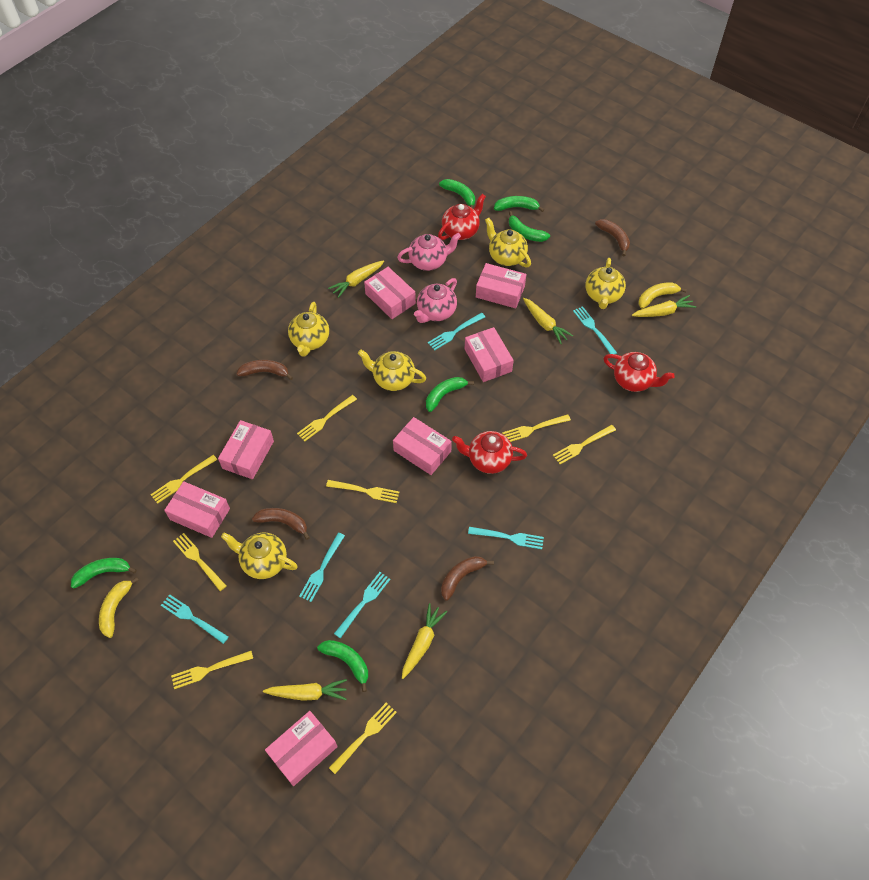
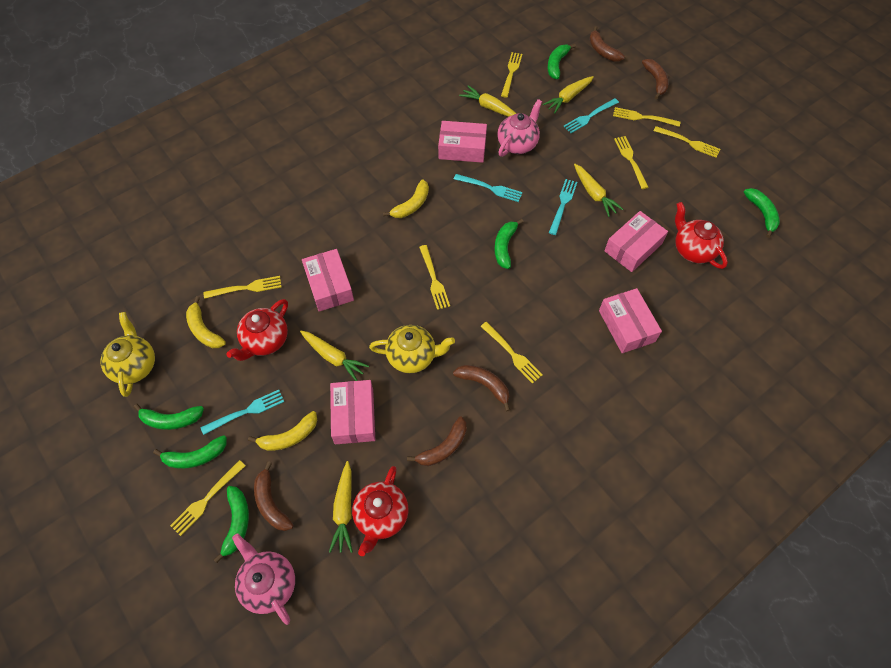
brown banana: [236,360,293,380] [252,508,310,540] [441,556,494,601] [595,219,630,256] = 4 -> [254,461,294,531] [407,417,467,466] [453,365,510,412] [589,26,625,62] [642,59,669,99] = 5
pink box: [164,481,230,538] [218,420,274,479] [265,711,338,786] [364,267,416,319] [393,417,452,475] [465,327,514,382] [476,263,526,309] = 7 -> [302,249,354,311] [330,380,375,444] [438,121,487,163] [599,288,662,353] [605,211,668,272] = 5
turquoise fork: [161,594,229,644] [299,532,345,602] [334,572,391,639] [428,313,485,351] [468,527,544,549] [573,306,617,354] = 6 -> [201,390,284,435] [454,174,523,202] [549,179,577,235] [563,98,619,133] = 4
yellow banana: [99,577,139,638] [638,282,687,309] = 2 -> [186,296,226,348] [248,411,317,451] [383,179,429,218] = 3
yellow teapot: [221,533,298,579] [288,302,329,357] [358,349,426,391] [485,218,531,267] [585,258,626,309] = 5 -> [100,312,155,397] [369,325,455,373] = 2

